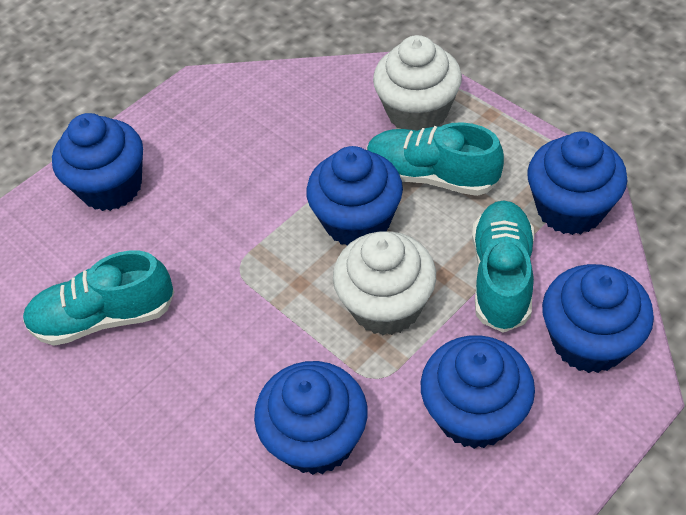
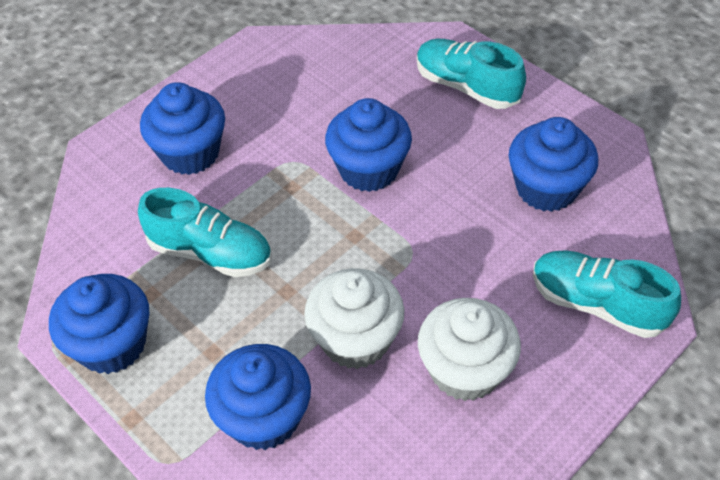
blue cupcake: [52,113,143,211] [254,361,367,475] [306,146,403,245] [421,335,535,449] [527,132,627,235] [542,264,654,373] = 6 -> [49,274,149,374] [140,82,225,175] [205,344,311,450] [325,98,412,192] [509,117,598,212] = 5

